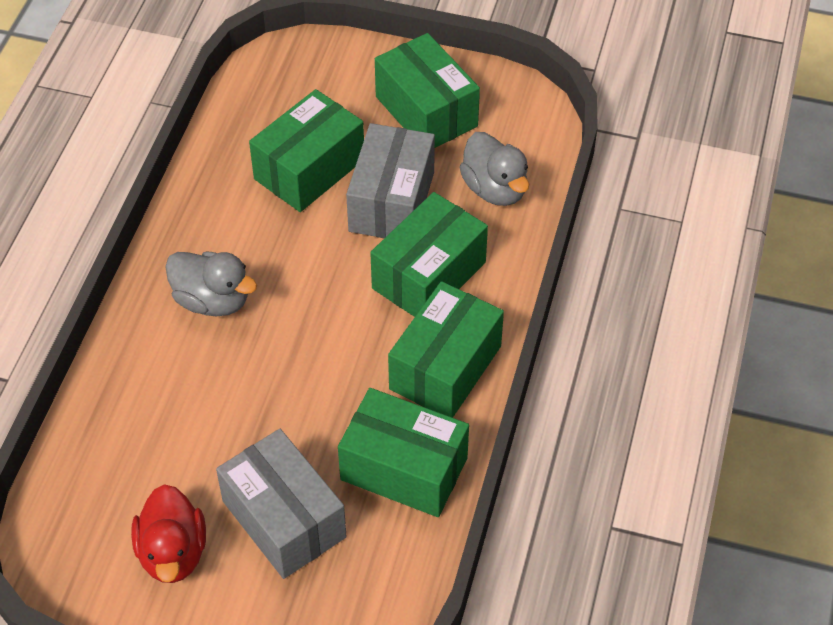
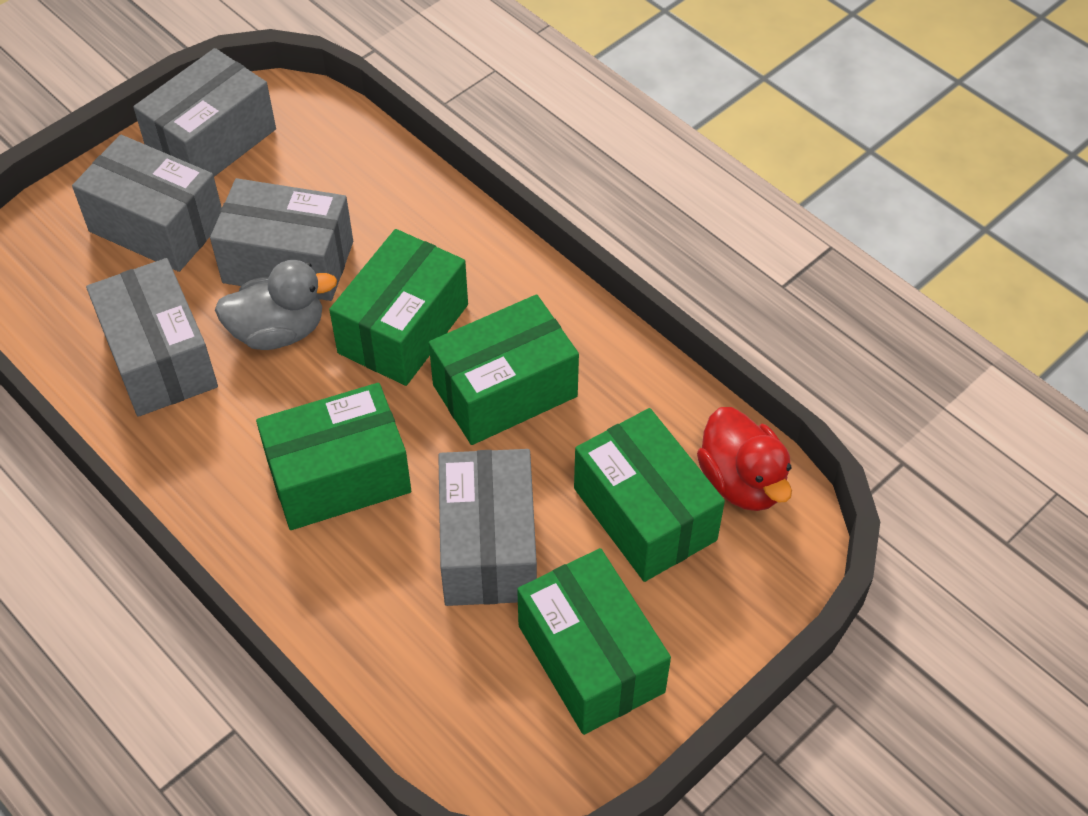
grey box: [216,429,347,579] [346,123,435,238] = 2 -> [72,135,222,272] [86,258,218,417] [133,48,276,177] [210,178,353,301] [438,449,537,606] = 5
grey duck: [165,251,257,316] [460,132,529,206] = 2 -> [215,260,337,350] = 1

